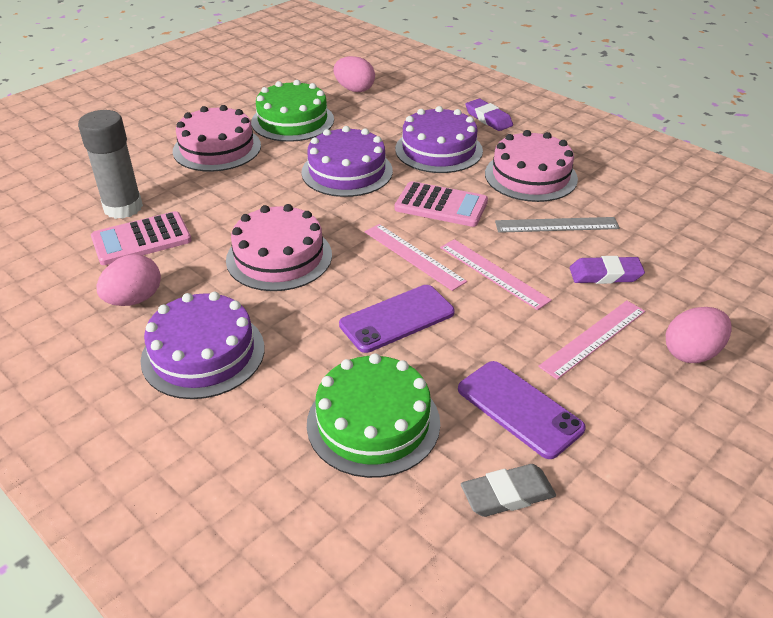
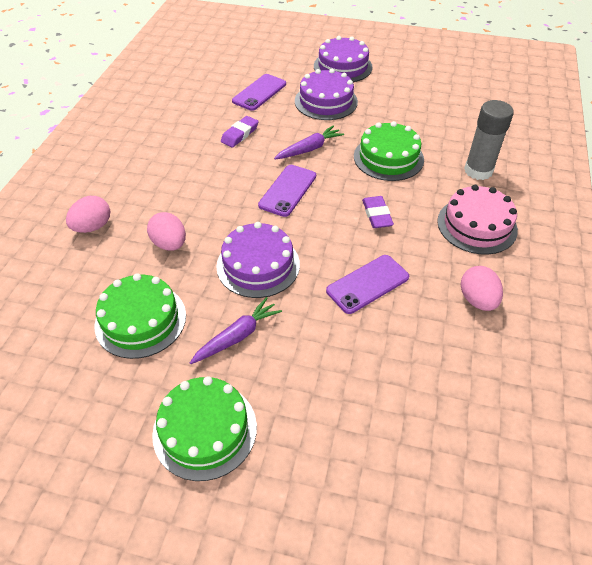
green cake: [251,80,334,142] [307,353,440,478] = 2 -> [95,273,186,359] [152,376,257,481] [354,121,424,181] = 3
grey eraser: [461,464,556,517] = 1 -> none = 0
grey ruler: [495,217,620,233] = 1 -> none = 0
pink cake: [173,105,261,172] [226,204,332,291] [485,130,578,202] = 3 -> [437,185,518,255] = 1
pink calculator: [91,211,192,265] [394,181,488,227] = 2 -> none = 0
pink ruler: [365,224,467,291] [440,239,552,310] [538,300,645,380] = 3 -> none = 0
purple carrot: none = 0 -> [190,297,282,364] [274,126,344,159] = 2
purple phone: [339,285,455,353] [458,361,586,459] = 2 -> [232,74,286,111] [258,165,316,217] [326,255,409,314] = 3

